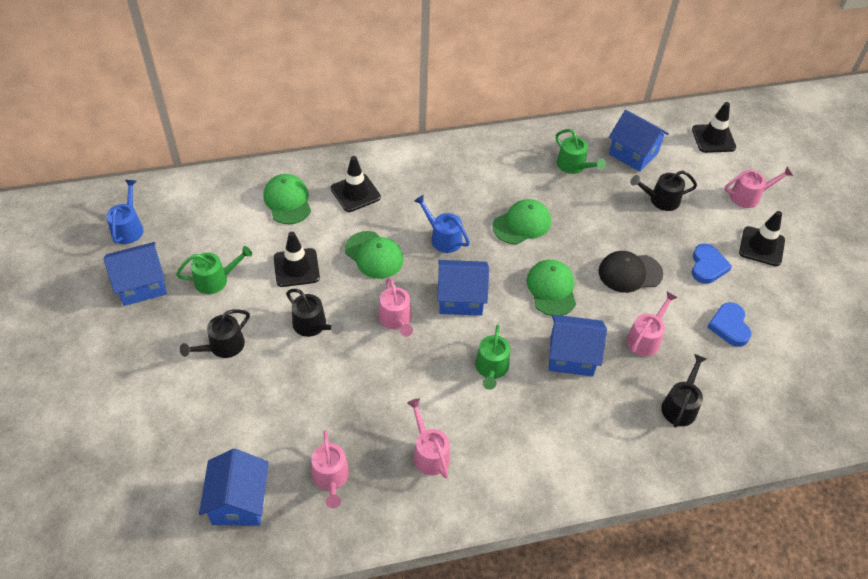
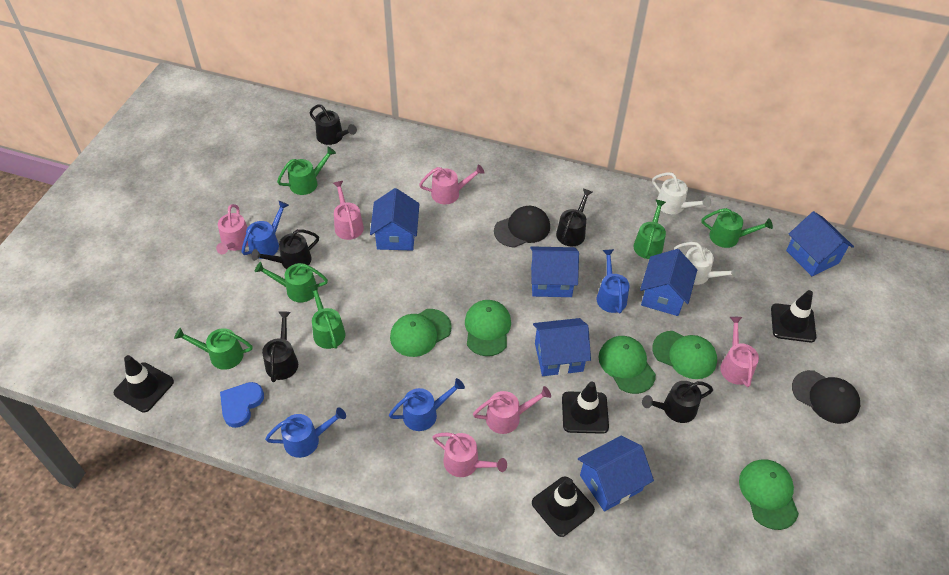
black cap: [598,251,663,293] = 1 -> [494,206,550,248] [792,370,860,424] = 2
black watering can: [180,310,250,358] [286,289,343,337] [630,171,697,211] [661,354,707,428] = 4 -> [251,229,319,269] [262,311,298,382] [310,104,357,145] [556,189,593,246] [642,381,713,423] = 5
blue heart: [692,244,732,284] [707,302,751,347] = 2 -> [220,382,264,428] = 1
blue house: [104,242,167,306] [199,449,269,526] [437,260,489,316] [549,314,607,377] [609,110,669,172] = 5 -> [370,188,419,251] [530,246,579,297] [533,318,591,376] [578,436,654,511] [640,249,697,316] [786,211,854,276] = 6
blue watering can: [106,180,144,244] [414,195,470,253] = 2 -> [242,201,289,259] [265,407,346,458] [389,378,465,431] [597,249,630,314] = 4
green cap: [263,174,311,224] [345,231,404,279] [492,199,551,245] [527,260,576,316] = 4 -> [390,309,452,357] [465,300,511,356] [599,336,656,394] [652,331,717,379] [739,459,799,530] = 5
green watering can: [176,246,252,294] [475,325,510,390] [556,129,606,174] = 3 -> [174,328,253,370] [255,262,328,302] [277,147,336,195] [308,284,345,349] [633,200,666,259] [702,208,773,248] = 6
pink watering can: [311,430,349,508] [378,278,413,337] [407,398,450,479] [627,292,678,356] [725,166,793,208] = 5 -> [216,204,248,254] [333,181,364,240] [419,164,485,204] [432,433,507,477] [473,386,551,434] [720,317,759,387] = 6
white watering can: none = 0 -> [652,172,711,214] [674,242,740,285] = 2

